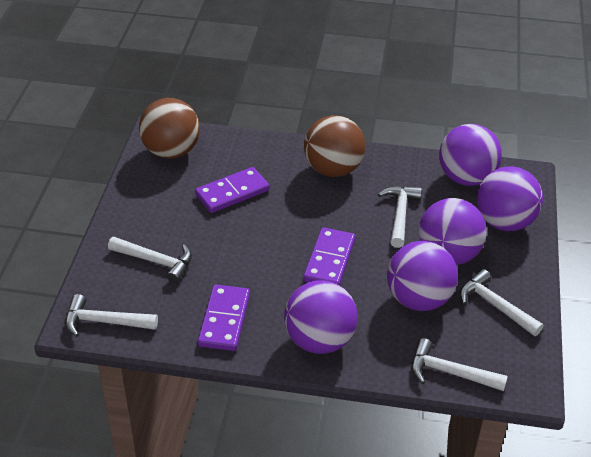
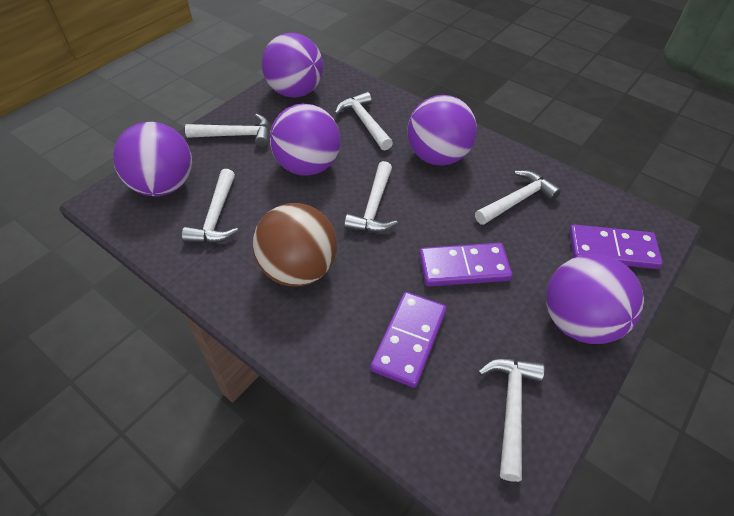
brown ball: [139,98,200,159] [304,115,365,177] = 2 -> [253,203,337,287] = 1
white hammer: [65,294,158,337] [108,237,192,283] [378,186,422,248] [411,338,508,391] [460,269,543,336] = 5 -> [182,169,238,243] [185,114,270,147] [335,92,393,151] [344,161,398,233] [475,170,561,225] [478,359,545,482] = 6

